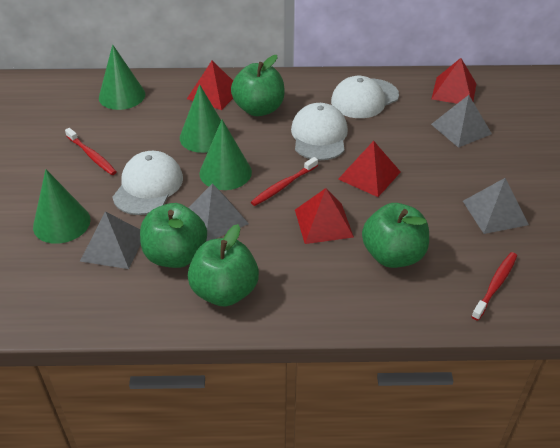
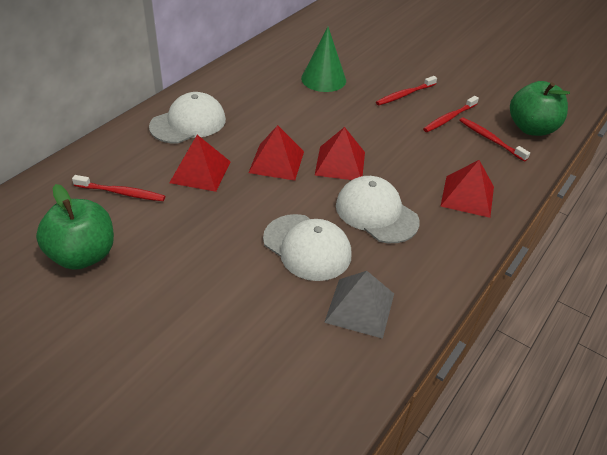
green apple: [140,203,207,268] [188,224,259,307] [231,55,285,116] [362,203,429,268] = 4 -> [36,184,114,270] [510,81,570,136] = 2
green cone: [33,169,90,244] [99,44,145,110] [180,84,221,153] [199,120,252,190] = 4 -> [301,27,346,92] = 1
grey pyramid: [80,211,141,269] [188,183,249,241] [431,95,492,148] [463,178,529,234] = 4 -> [324,271,394,339] = 1
red toothbrush: [65,128,117,175] [251,157,318,206] [471,252,517,321] = 3 -> [72,175,165,201] [376,76,437,105] [423,96,479,132] [459,117,530,162] = 4

